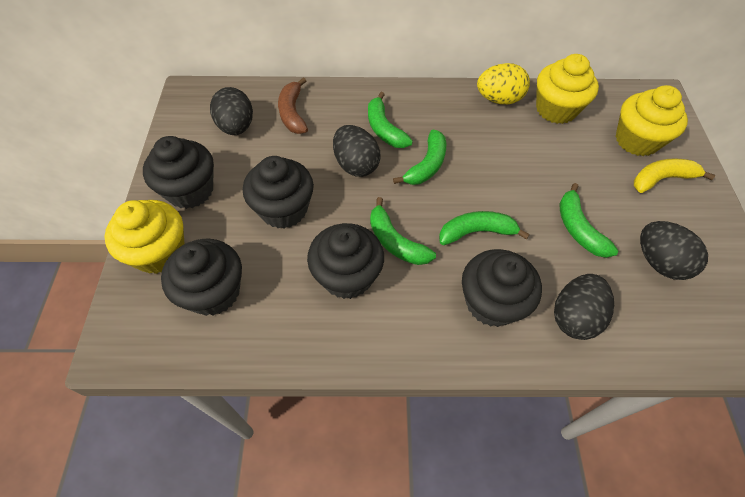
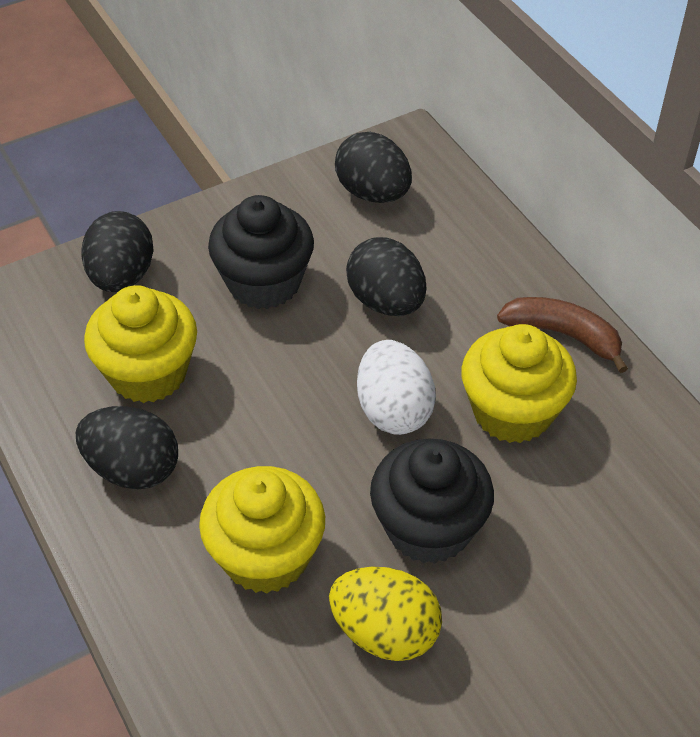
black cupcake: [143,136,214,209] [161,238,242,316] [243,156,314,229] [307,223,384,299] [462,249,542,327] = 5 -> [208,195,314,309] [370,439,494,564] = 2
green banana: [368,92,413,148] [370,197,436,265] [393,130,446,185] [439,211,530,245] [560,183,618,258] = 5 -> none = 0
white egg: none = 0 -> [357,340,436,435] = 1
yellow banana: [634,158,715,193] = 1 -> none = 0

